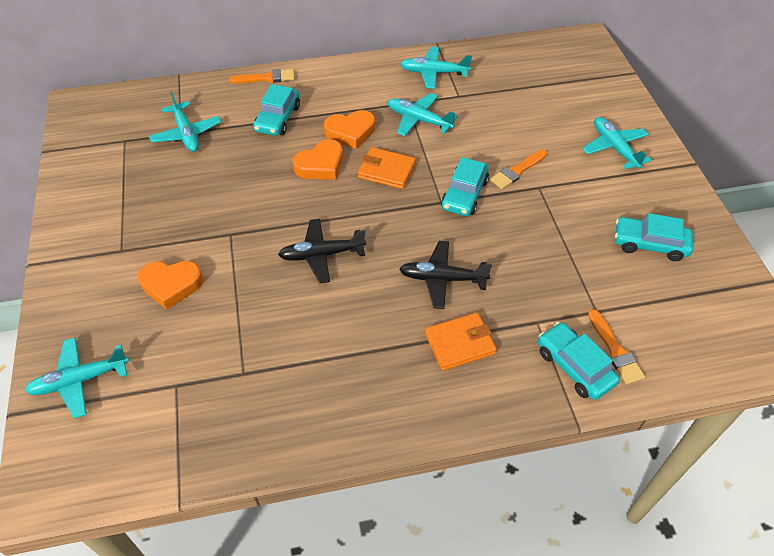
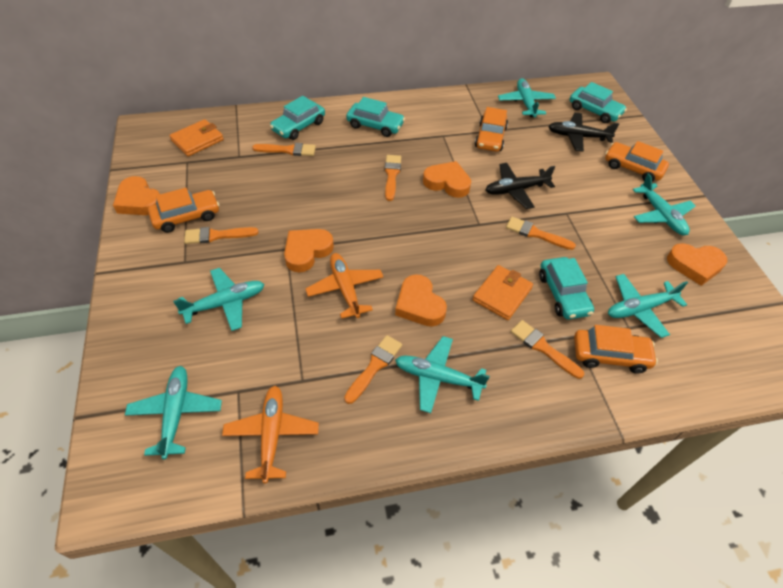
orange brush: [229,69,295,84] [490,150,547,189] [588,309,645,384] = 3 -> [184,227,258,244] [252,143,316,156] [344,335,402,404] [385,155,401,201] [506,217,576,250] [511,320,584,379] = 6
orange car: none = 0 -> [148,188,219,233] [475,107,508,152] [574,325,658,373] [605,141,669,182] = 4
orange heart: [138,261,203,310] [293,139,343,180] [324,110,375,149] = 3 -> [113,176,160,215] [284,229,334,272] [395,274,447,326] [423,161,471,198] [667,243,727,286] = 5
orange plane: none = 0 -> [222,386,319,483] [305,253,383,319] = 2
turquoise plane: [25,337,129,419] [149,91,221,152] [388,93,458,136] [400,47,472,89] [582,117,651,169] = 5 -> [125,366,222,459] [173,268,265,331] [395,336,490,413] [498,78,556,117] [608,274,688,338] [633,173,696,235] = 6

